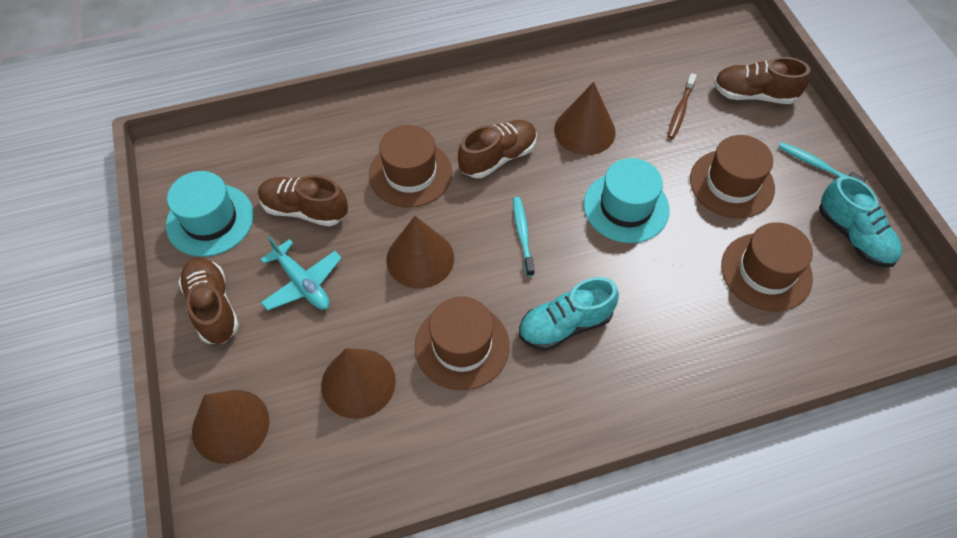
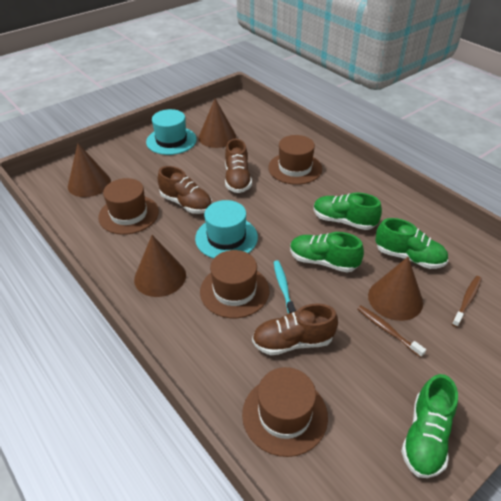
brown shoe: [178,257,239,344] [258,175,348,226] [458,120,537,178] [714,57,811,104] = 4 -> [158,166,212,214] [225,139,252,193] [252,304,338,355] = 3
brown toothbrush: [667,73,697,139] = 1 -> [357,306,426,358] [452,276,482,327] = 2
green shoe: none = 0 -> [290,232,364,272] [314,192,382,230] [375,218,448,269] [401,374,458,478] = 4
turquoise plane: [260,236,342,311] = 1 -> none = 0
turquoise shoe: [519,277,619,351] [819,176,902,268] = 2 -> none = 0
turquoise toothbrush: [513,197,535,277] [779,142,866,182] = 2 -> [274,261,296,314] = 1

